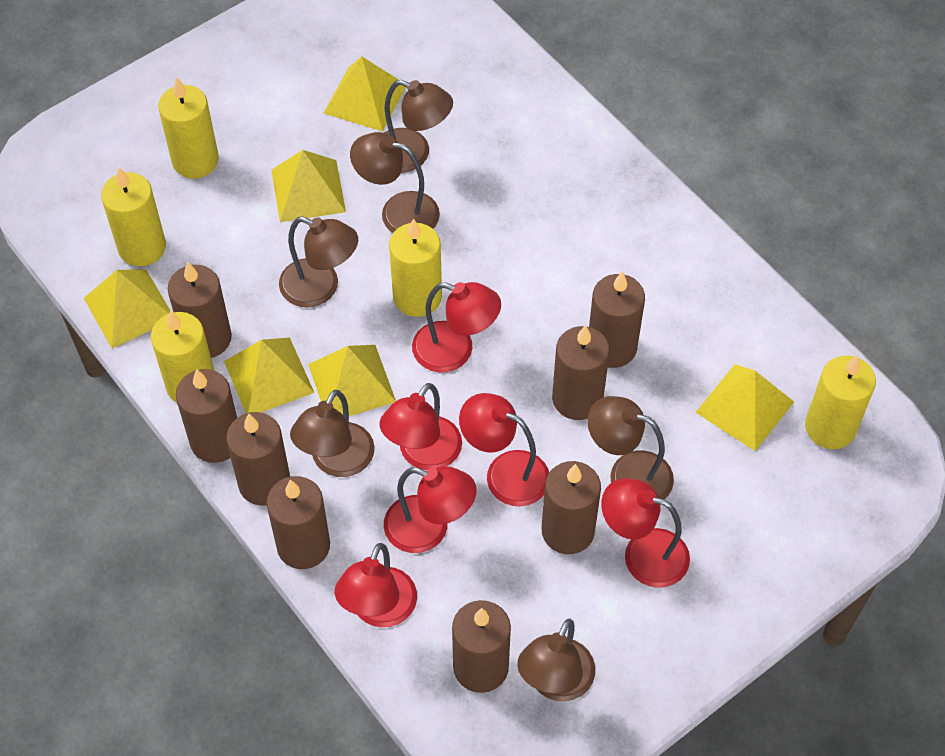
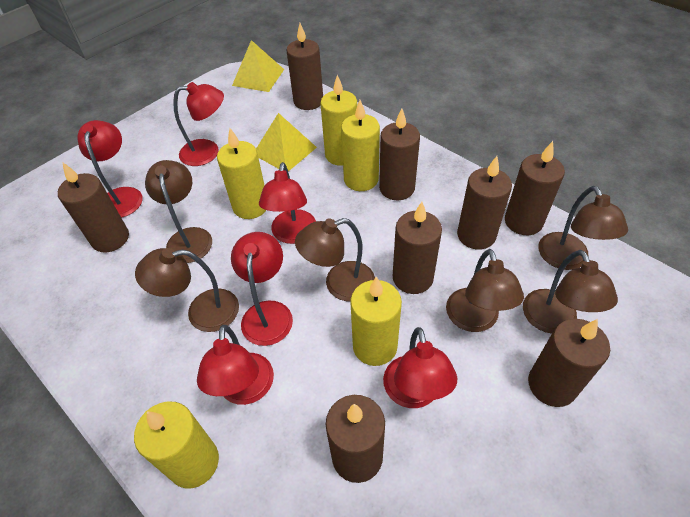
yellow pyramid: [84,269,170,348] [224,337,314,413] [271,150,346,222] [308,345,396,416] [324,56,406,132] [695,364,794,451] = 6 -> [232,40,284,92] [256,113,317,172] = 2

